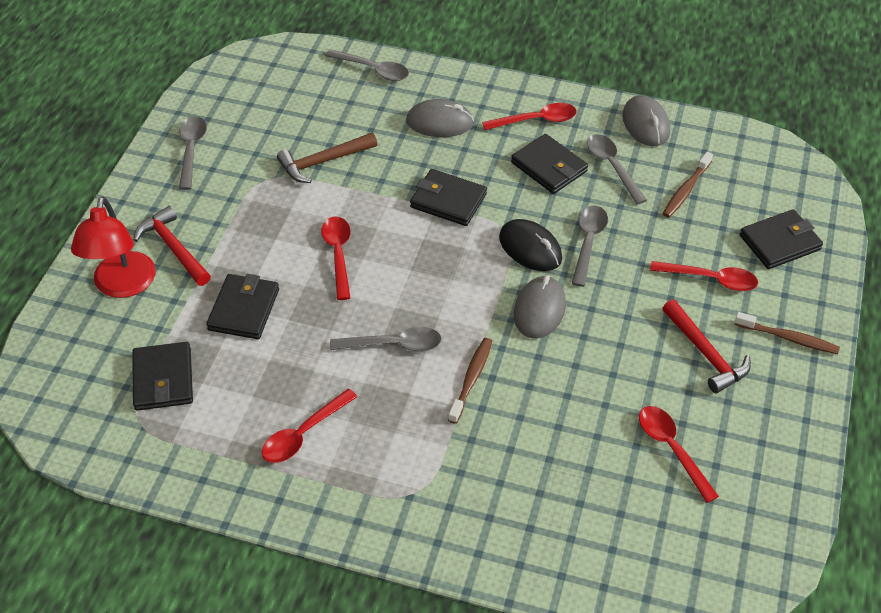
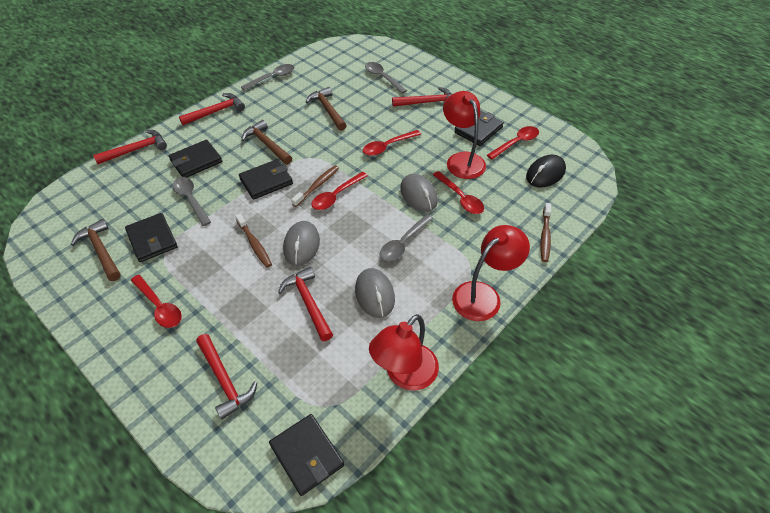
brown hammer: [277,133,377,183] = 1 -> [71,219,121,281] [241,120,292,165] [306,87,347,131] = 3
grey spoon: [179,116,207,190] [325,49,409,81] [330,327,442,352] [572,206,608,287] [587,134,647,204] = 5 -> [172,177,211,226] [241,64,294,90] [365,62,407,94] [380,214,433,261] = 4
red hammer: [134,206,211,286] [662,299,751,393] = 2 -> [93,130,167,164] [179,93,245,125] [196,334,257,420] [278,267,333,341] [392,87,452,107] = 5
red lamp: [71,196,156,298] = 1 -> [369,314,439,390] [443,91,486,179] [452,225,530,321] = 3

